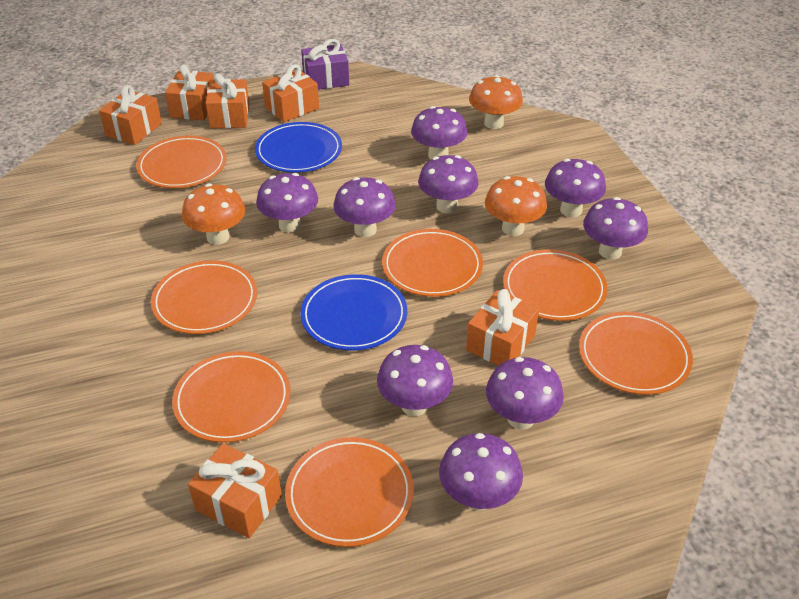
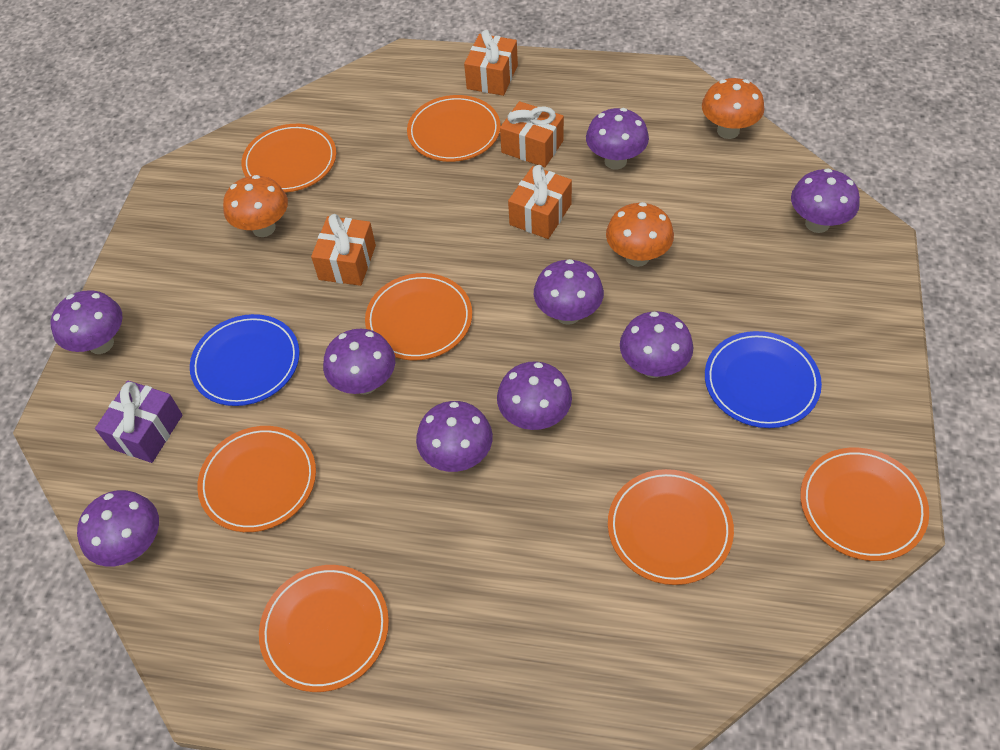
orange gift: [99,85,162,145] [165,65,214,120] [188,443,282,538] [206,73,249,129] [262,65,319,122] [466,289,539,366] = 6 -> [311,214,376,286] [464,30,518,96] [500,101,564,167] [508,165,572,239] = 4

